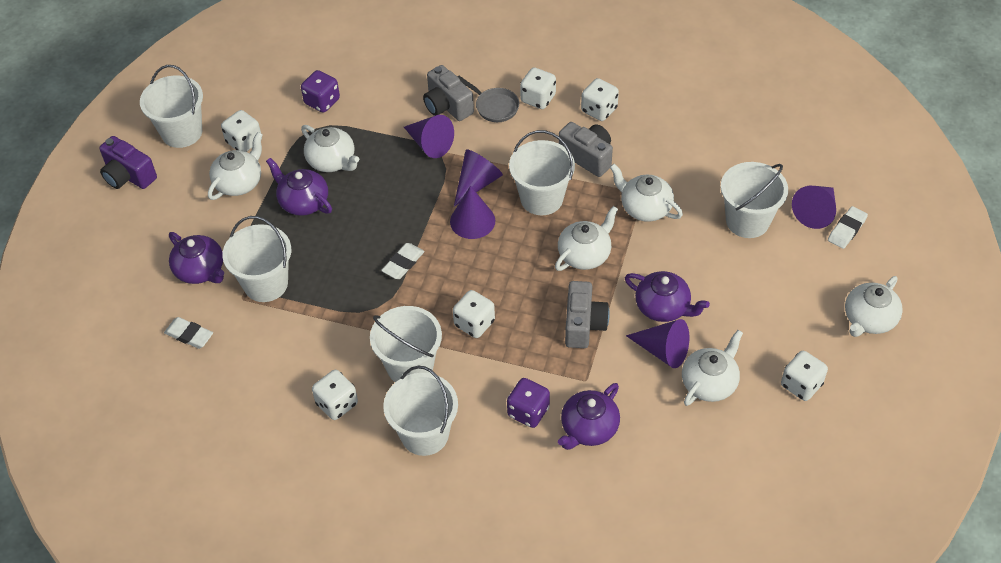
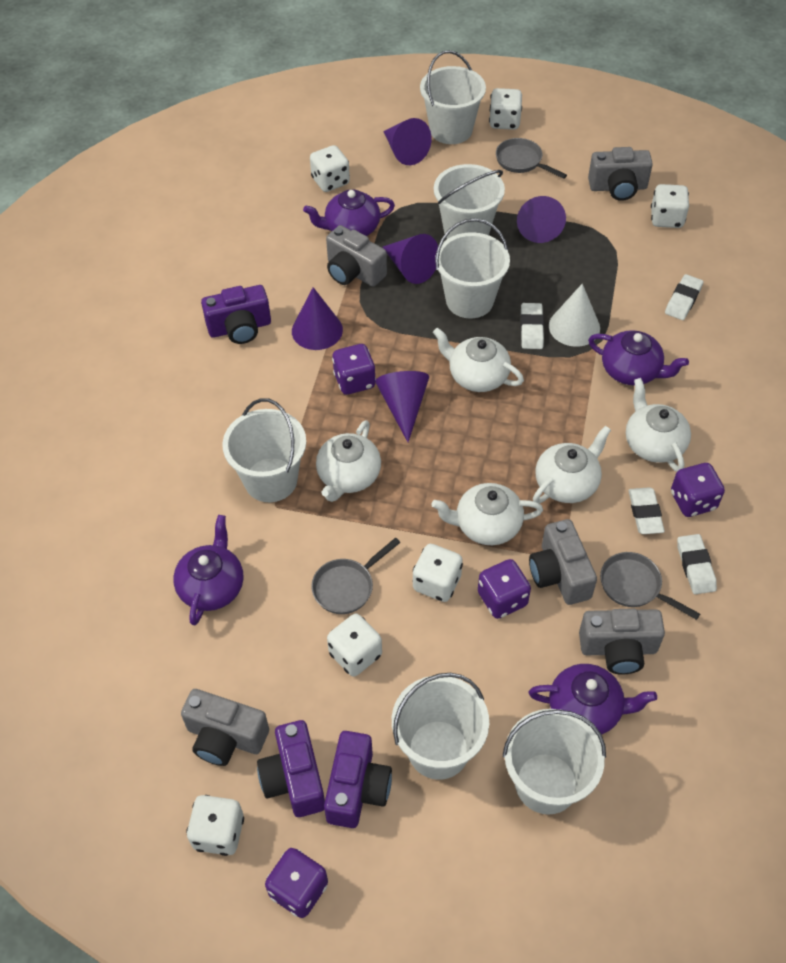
grey camera: [423,65,474,121] [559,122,613,177] [565,281,610,348] = 3 -> [181,689,269,766] [326,225,387,287] [529,519,597,605] [579,609,665,675] [588,147,653,201] = 5
grey pan: [458,76,519,122] = 1 -> [311,538,400,614] [496,138,567,179] [600,552,700,620] = 3
purple camera: [99,136,157,189] = 1 -> [201,285,271,344] [257,720,325,817] [324,731,392,828] = 3
purple dice: [301,70,340,113] [507,378,550,428] = 2 -> [265,848,328,918] [332,344,376,395] [478,559,531,619] [671,463,725,517] = 4
white cone: none = 0 -> [549,284,600,347] = 1
white eraser: [164,317,213,349] [381,243,424,279] [828,206,868,249] = 3 -> [520,303,544,349] [628,487,665,534] [665,274,703,320] [677,534,717,594] = 4
white teapot: [208,132,263,200] [301,125,359,172] [555,206,618,271] [610,164,683,222] [682,330,743,406] [845,276,903,337] = 6 -> [316,420,381,502] [432,483,543,545] [433,327,524,392] [533,426,611,504] [626,378,691,472] = 5

